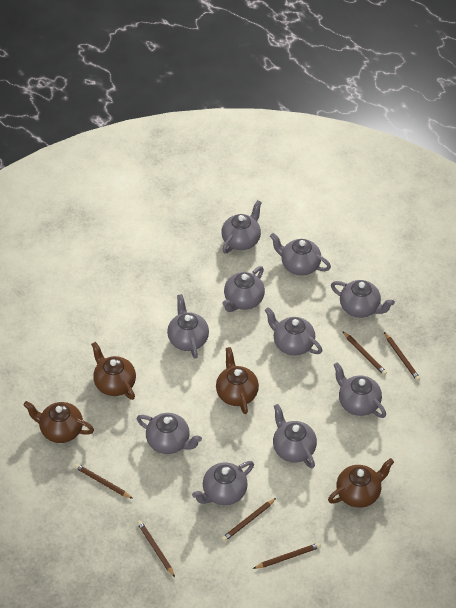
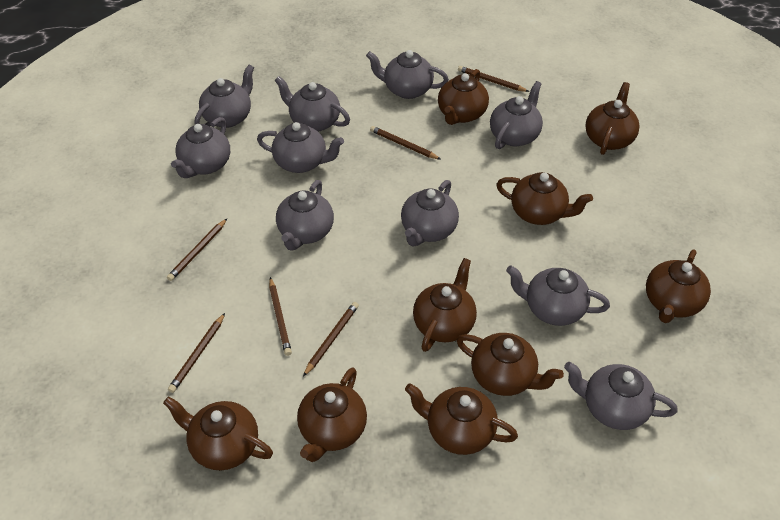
brown teapot: [24,401,94,443] [91,342,136,400] [216,347,259,414] [328,458,394,508] = 4 -> [163,397,273,470] [297,367,367,462] [405,383,518,455] [413,258,477,352] [438,69,489,125] [457,333,564,396] [496,172,593,225] [585,82,640,155] [646,249,711,323] = 9

